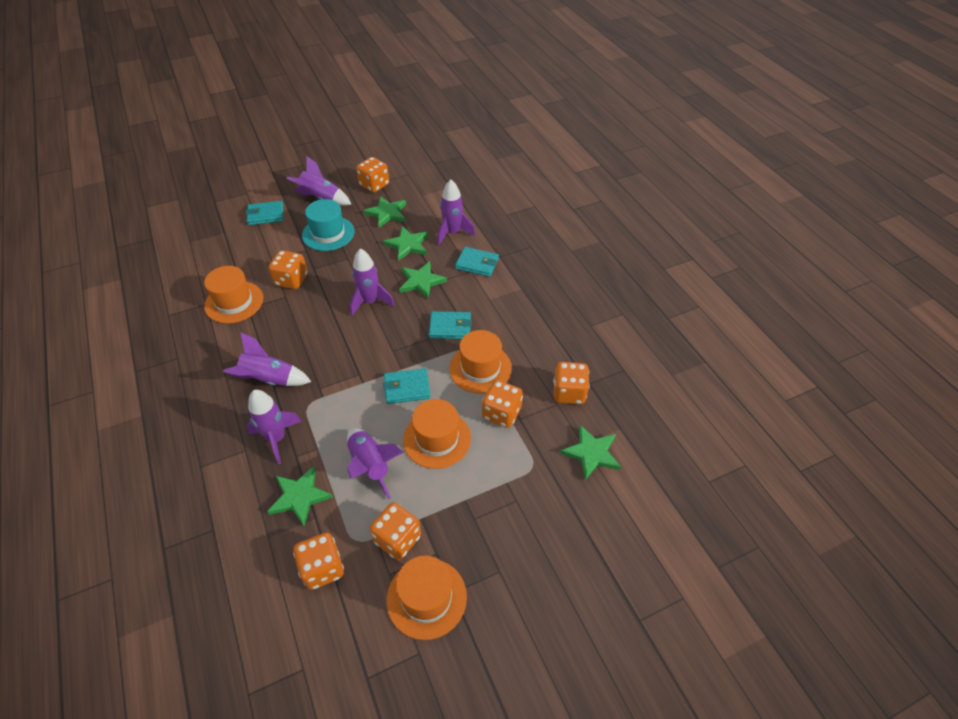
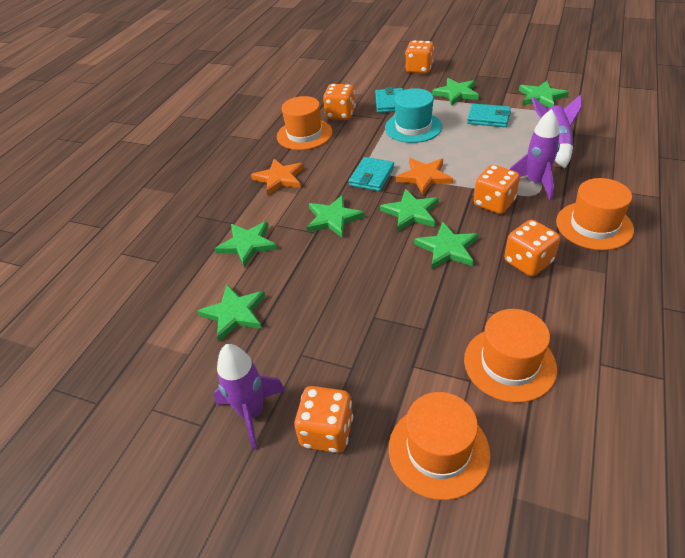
green star: [267,466,333,526] [363,196,406,228] [383,226,429,261] [399,261,447,299] [560,425,621,480] = 5 -> [197,285,266,341] [215,222,277,267] [307,195,365,238] [380,189,439,231] [414,222,478,269] [432,78,479,106] [519,81,569,108] = 7
orange dice: [269,250,308,289] [293,533,344,590] [356,157,389,193] [370,502,421,560] [482,380,523,428] [553,362,590,404] = 6 -> [294,386,353,453] [323,84,356,120] [405,40,434,74] [473,165,520,214] [504,220,560,276] = 5
orange star: none = 0 -> [251,159,304,196] [396,158,453,195] = 2
purple rocket: [223,333,311,386] [247,390,302,464] [287,156,351,206] [347,428,404,499] [350,249,395,316] [437,179,475,245] = 6 -> [214,344,285,450] [510,109,560,200] [532,94,582,168] = 3
turquoise wallet: [246,201,284,225] [383,368,430,404] [429,311,472,339] [455,247,499,277] = 4 -> [349,157,394,191] [375,87,403,113] [467,103,511,127] = 3

